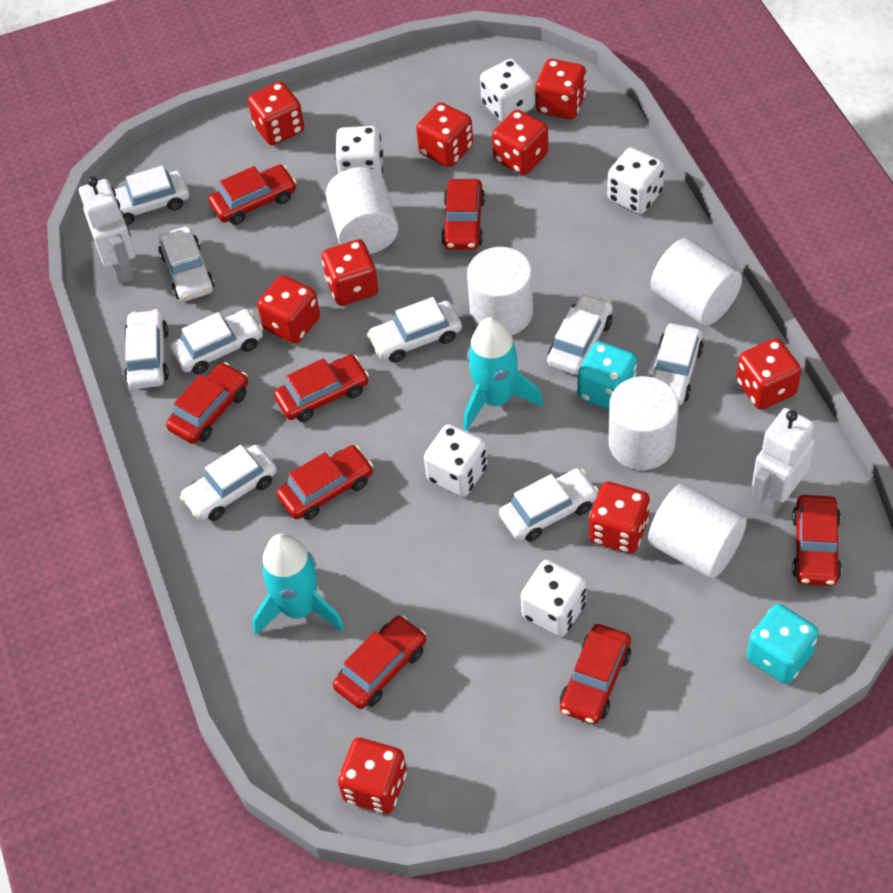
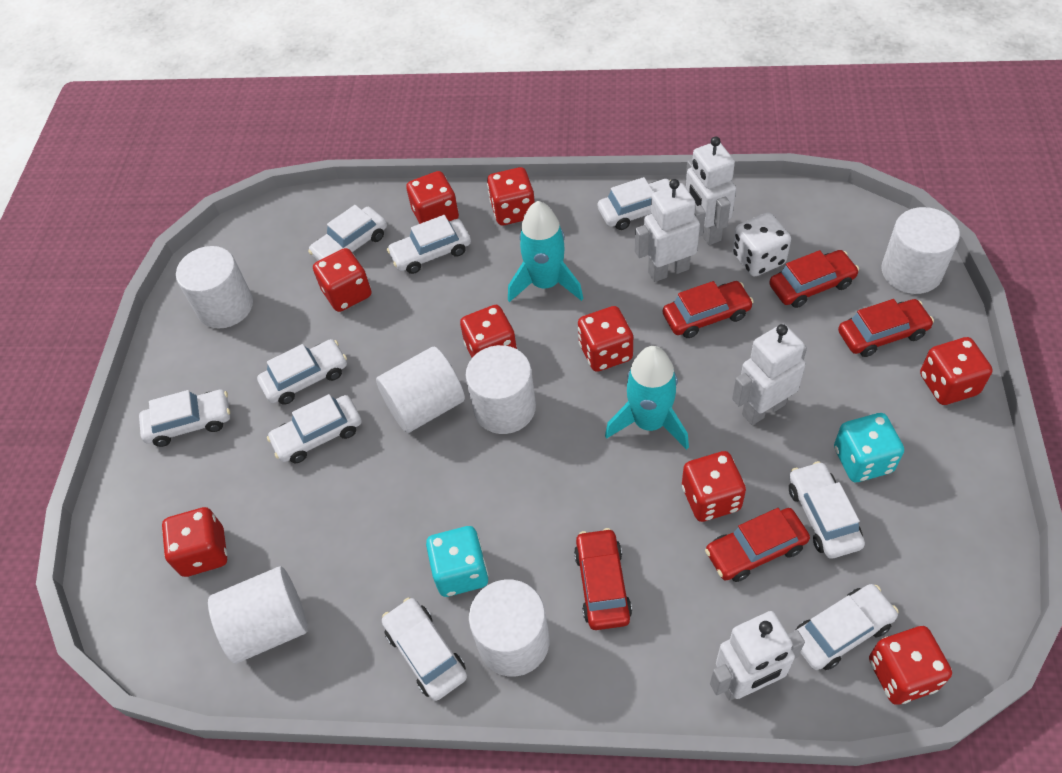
red car: [166,362,248,444] [209,165,297,225] [274,355,369,422] [276,445,373,520] [333,615,426,709] [441,179,485,250] [560,624,631,724] [792,495,842,586] = 8 -> [574,528,632,630] [663,281,754,338] [705,508,810,582] [769,250,859,308] [838,299,934,357] = 5
white cylinder: [326,167,398,254] [467,247,533,335] [608,376,678,470] [648,484,747,579] [651,238,742,326] = 5 -> [176,246,253,329] [208,567,308,664] [376,347,465,433] [466,345,536,434] [469,579,550,677] [882,207,960,294] = 6
white dice: [335,126,383,176] [424,424,488,497] [480,59,535,122] [521,560,587,636] [607,147,665,214] = 5 -> [732,213,791,277] = 1
white robot: [79,176,136,284] [752,408,815,517] = 2 -> [635,179,706,282] [685,136,736,245] [710,611,805,701] [732,324,807,425] = 4

